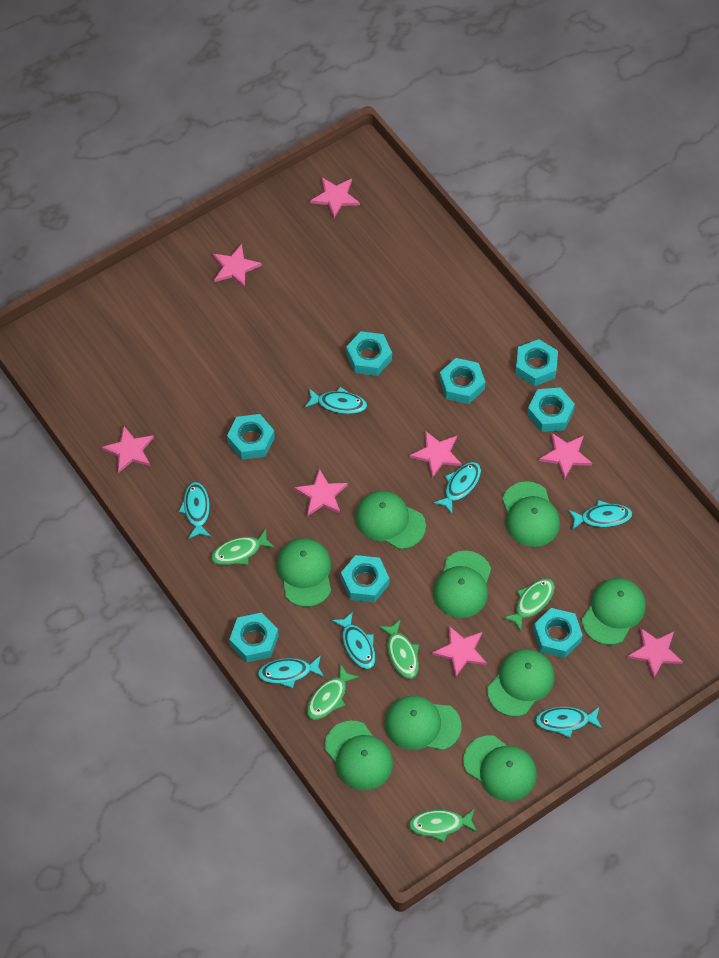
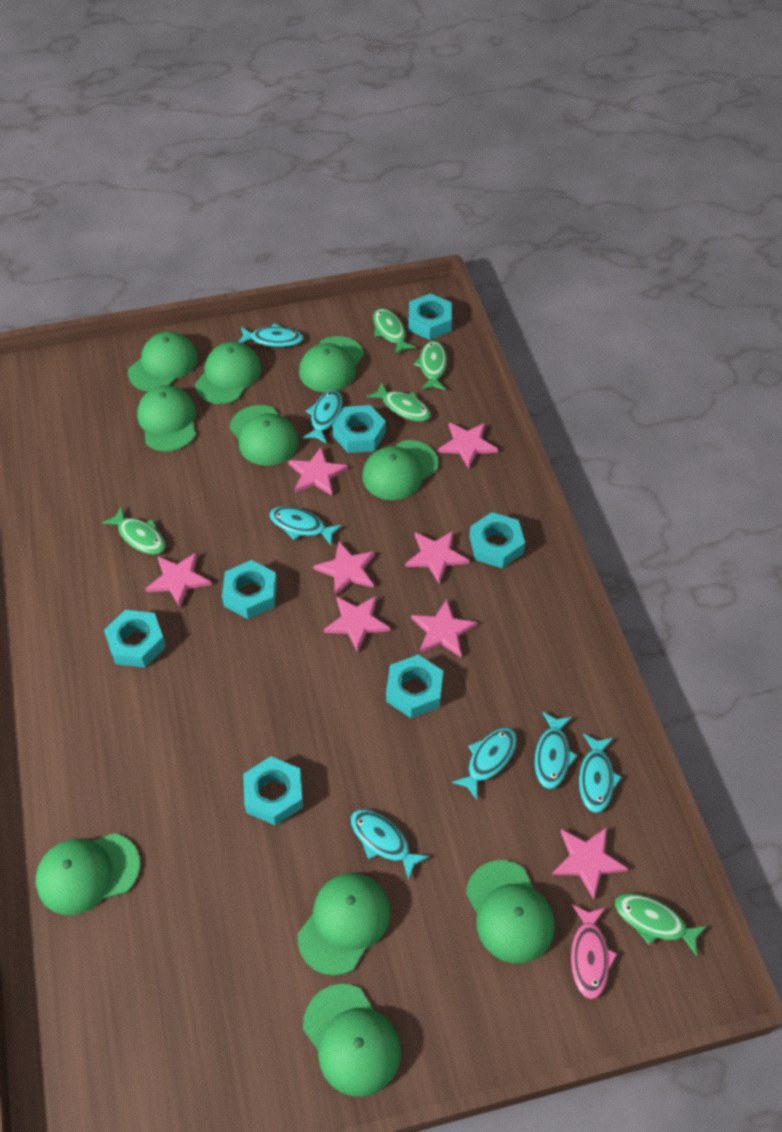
green cap: [277,538,331,607] [325,721,393,790] [355,491,426,549] [385,696,461,750] [433,551,491,618] [463,735,537,801] [487,649,554,717] [502,481,560,547] [582,578,646,645] = 9 -> [36,833,140,915] [128,331,198,391] [137,385,196,452] [195,342,262,404] [230,405,299,466] [298,873,391,976] [299,336,364,392] [303,984,401,1097] [362,440,438,500] [466,860,555,963] = 10
pink fish: none = 0 -> [571,905,617,999] = 1
turquoise nut: [227,414,275,460] [229,613,279,662] [341,555,389,602] [346,331,392,376] [439,358,485,404] [515,339,558,386] [527,387,575,432] [533,608,583,658] = 8 -> [104,610,166,668] [222,560,277,619] [243,756,303,826] [332,405,386,453] [386,655,443,718] [408,294,452,340] [470,512,525,568] = 7

